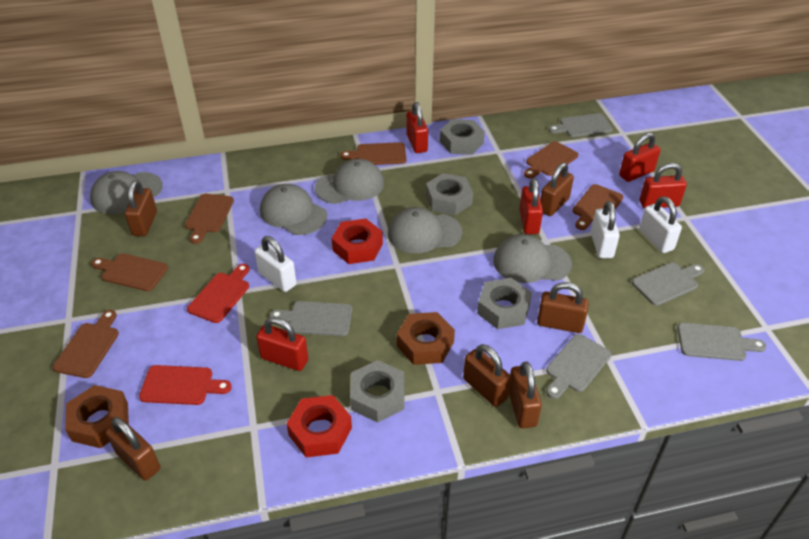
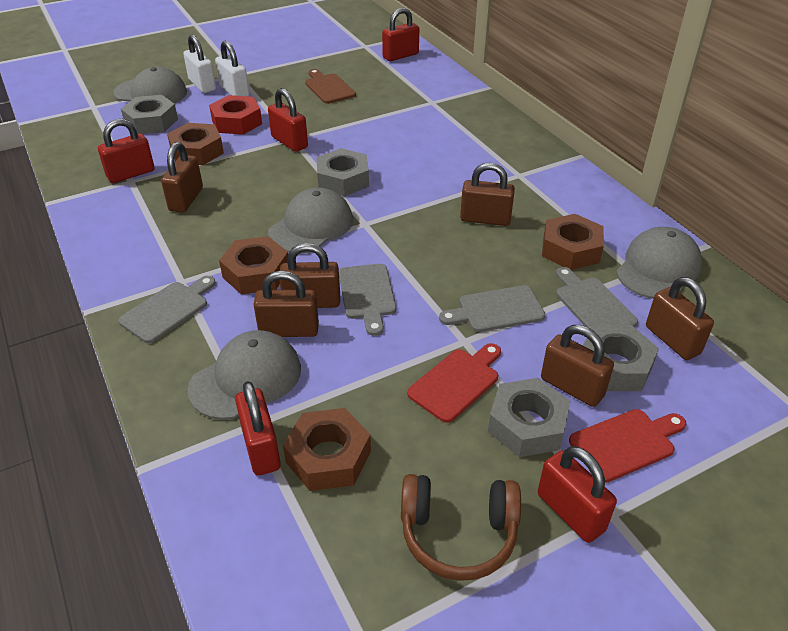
brown cutting board: [53,310,119,378] [91,253,168,291] [185,194,234,244] [340,142,406,165] [524,141,578,178] [573,184,623,230] = 6 -> [305,69,356,104] = 1
brown headphones: none = 0 -> [401,474,521,581] = 1
brown nut: [65,385,129,448] [397,312,455,365] = 2 -> [167,123,224,165] [219,236,288,295] [283,408,371,491] [542,214,604,270] = 4
grey cap: [90,171,163,214] [260,184,327,235] [315,159,384,204] [388,207,462,253] [493,234,572,283] = 5 -> [113,67,187,103] [188,330,301,420] [268,188,353,254] [616,227,702,299] = 4
grey cutting board: [270,301,352,336] [546,334,612,399] [548,113,613,137] [632,263,705,306] [677,323,766,361] = 5 -> [118,276,216,343] [339,264,396,336] [439,285,545,332] [556,267,638,329] = 4
red nut: [286,395,352,457] [331,219,383,264] = 2 -> [209,95,262,135] = 1
white padlock: [255,236,297,292] [591,201,620,258] [639,196,682,253] = 3 -> [183,35,216,93] [215,41,249,96] = 2

